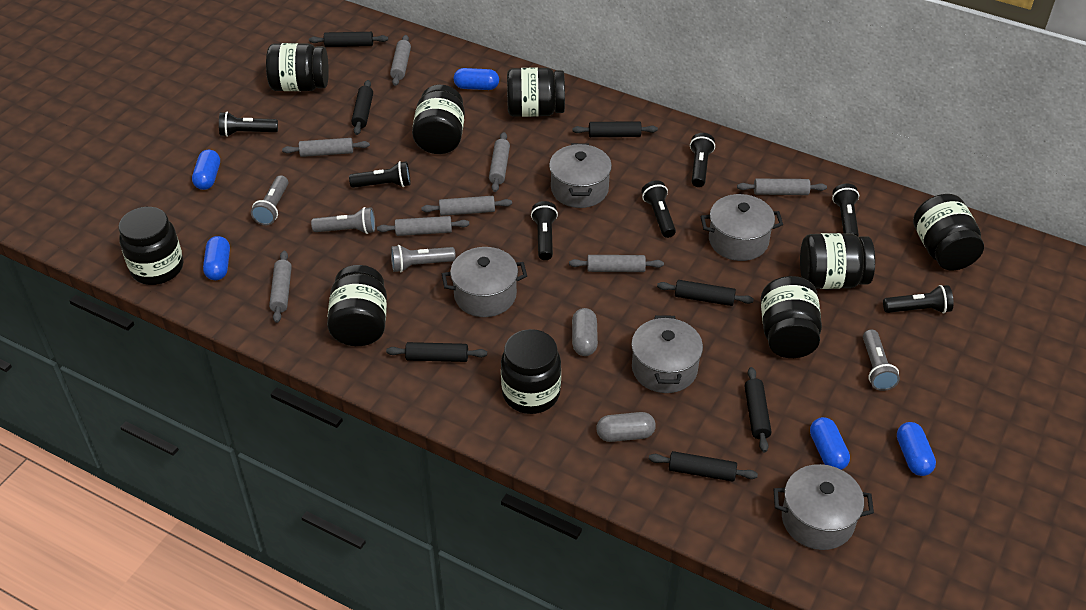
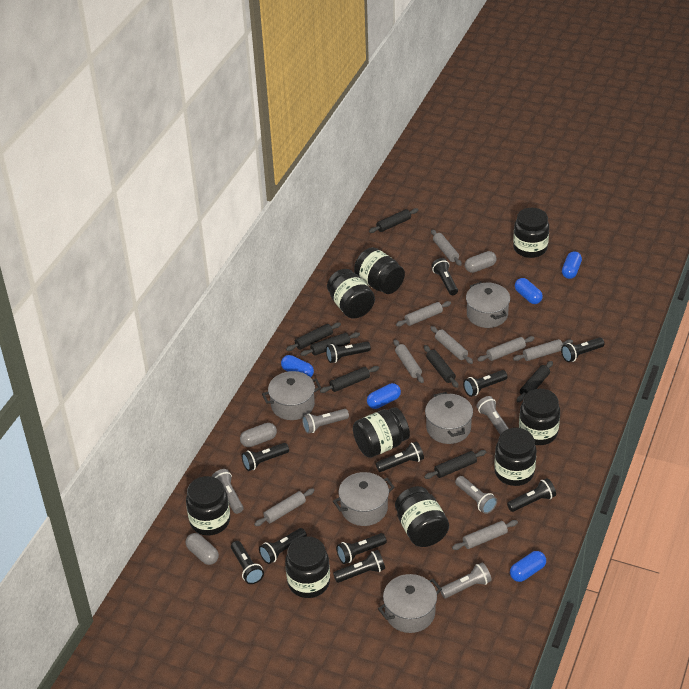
black flashlight: [219,112,278,137] [349,161,411,188] [531,201,558,260] [641,180,676,238] [690,133,715,187] [832,184,859,237] [883,285,953,313] = 7 -> [231,541,264,584] [242,443,289,471] [259,528,307,564] [326,342,371,363] [333,550,385,583] [336,533,387,564] [376,441,424,472] [431,258,458,295] [463,370,508,397] [507,478,556,512] [561,337,605,362] = 11
grey capsule: [572,308,598,356] [596,412,656,442] = 2 -> [186,533,219,565] [240,423,277,447] [465,251,497,273] = 3
grey flashlight: [251,175,288,225] [311,207,375,234] [391,245,456,272] [863,329,900,391] = 4 -> [212,469,243,514] [302,409,349,434] [440,563,492,598] [455,476,497,514] [476,396,509,435] = 5

